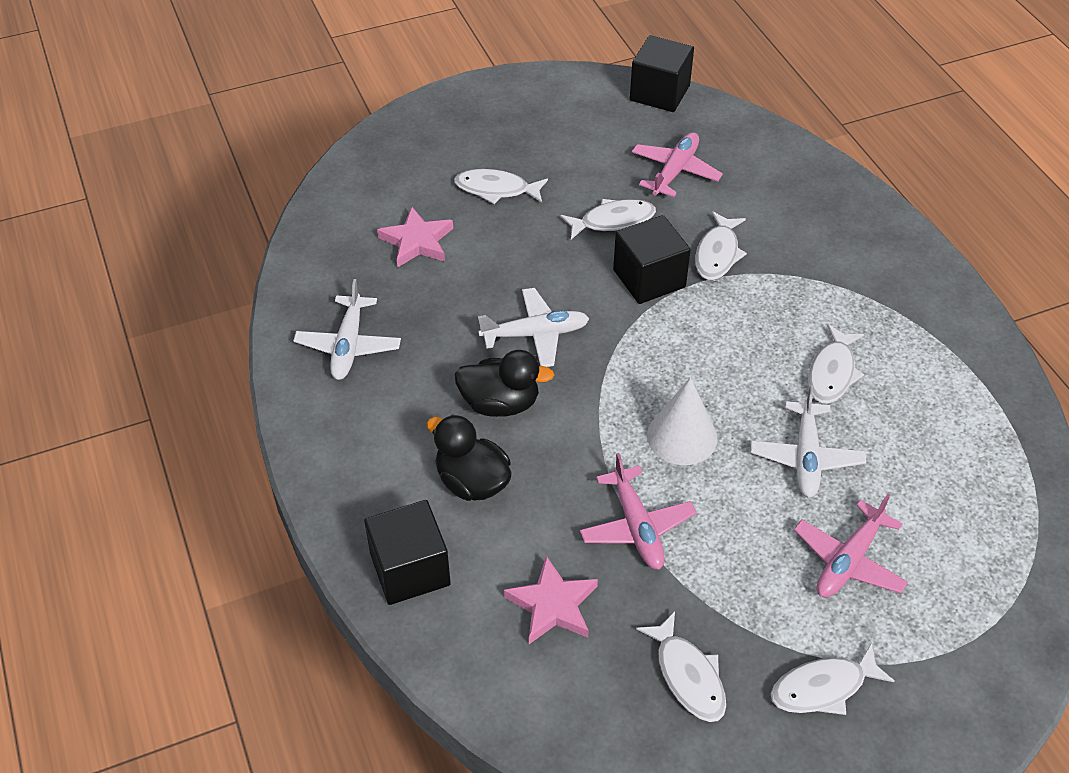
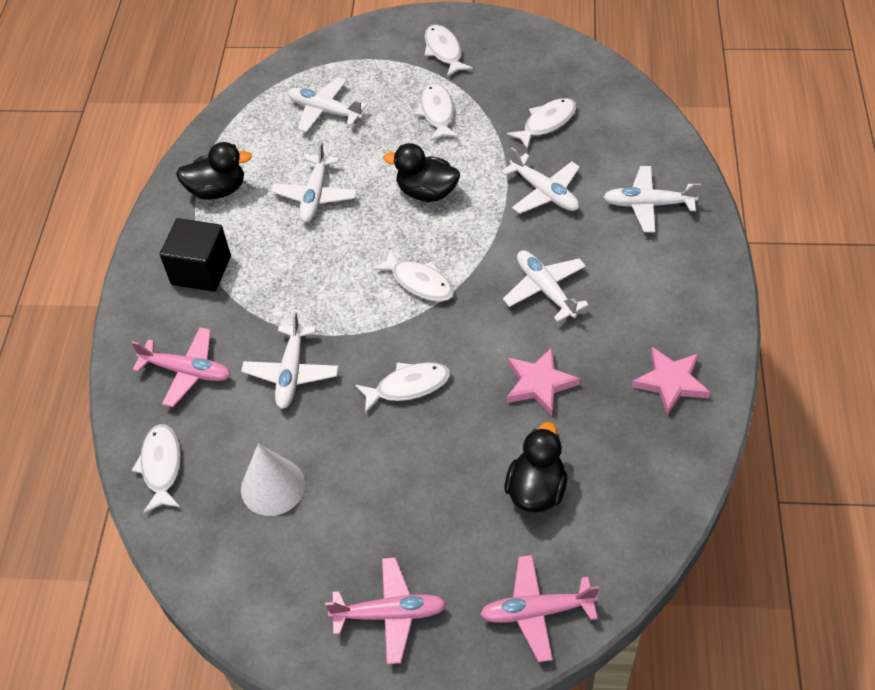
black cube: [364,500,451,605] [613,215,691,304] [630,35,694,112] = 3 -> [160,218,231,292] = 1
black duck: [426,414,512,501] [454,350,554,417] = 2 -> [176,142,252,200] [383,143,460,202] [505,422,567,512] = 3
white plane: [293,279,401,380] [478,288,589,367] [751,385,866,498] = 3 -> [241,311,338,409] [271,141,357,223] [288,77,367,133] [502,147,580,214] [503,250,589,322] [603,166,701,233] = 6

